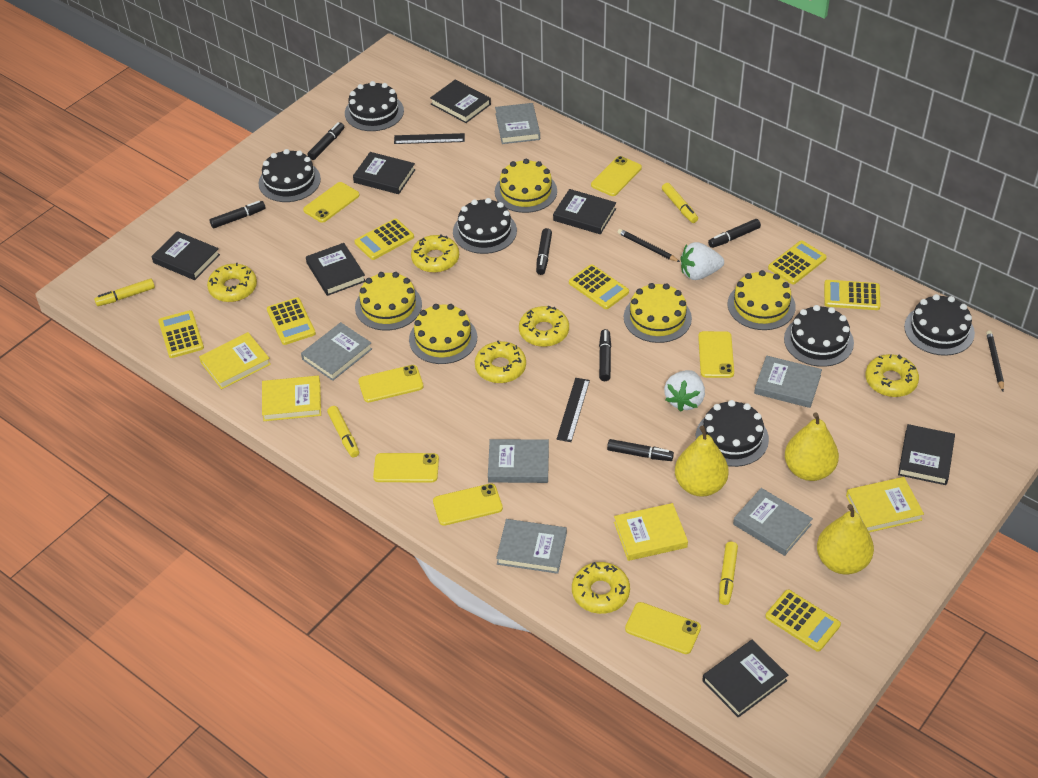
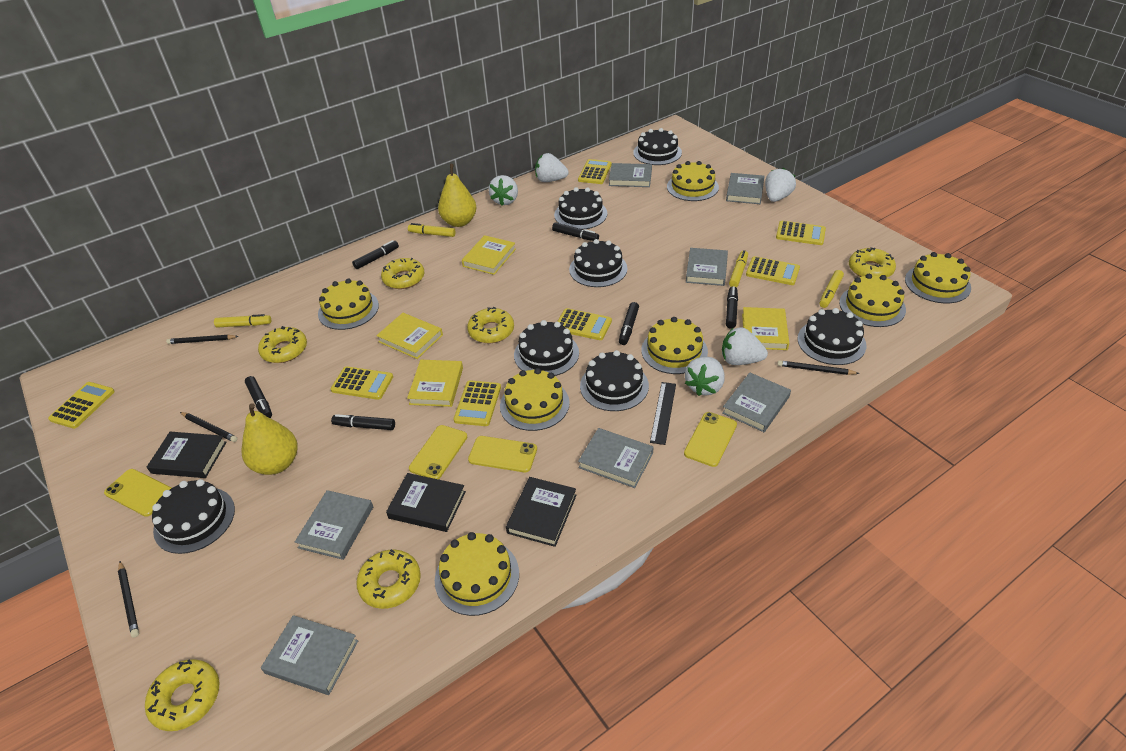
black book: [152,231,220,280] [306,243,366,296] [353,152,415,194] [430,80,491,123] [553,189,616,234] [702,640,788,718] [898,424,955,485] = 7 -> [147,432,227,478] [386,473,466,532] [506,477,577,547] = 3
black cake: [259,149,321,202] [345,81,404,131] [453,198,517,254] [696,400,769,467] [784,305,854,367] [904,294,975,356] = 6 -> [152,479,235,554] [514,320,579,376] [554,187,607,230] [569,239,628,287] [580,350,649,411] [633,128,682,165] [798,308,866,365] = 7
black pencil: [617,229,680,262] [986,331,1004,392] = 2 -> [118,561,139,638] [166,335,239,344] [180,412,237,442] [777,360,860,375] = 4
black ruler: [394,133,465,144] [557,378,590,442] = 2 -> [650,382,676,445] = 1
grey book: [301,322,372,381] [488,439,549,483] [495,103,540,144] [496,519,567,574] [733,488,813,556] [754,356,822,408] = 6 -> [261,615,358,695] [295,490,373,560] [578,428,654,488] [609,163,652,187] [686,248,728,286] [722,372,791,432] [726,173,765,204] = 7
white strawberry: [664,370,705,412] [681,242,724,280] = 2 -> [489,175,518,206] [535,153,569,182] [685,357,725,396] [722,327,768,365] [765,168,796,202] = 5
yellow cake: [355,272,422,331] [409,304,477,364] [495,159,557,213] [624,283,692,343] [728,270,796,330] = 5 -> [318,278,379,330] [435,532,519,616] [500,368,570,431] [641,317,708,374] [667,161,719,201] [839,274,906,327] [905,252,971,303] = 7
yellow pear: [675,425,729,497] [785,413,839,481] [817,504,874,574] = 3 -> [242,403,298,475] [438,164,477,227] = 2
yellow phone: [303,182,359,223] [358,365,423,402] [373,453,439,482] [433,483,503,526] [591,156,642,196] [625,602,701,654] [698,331,734,378] = 7 -> [104,469,171,517] [409,425,467,479] [468,436,537,472] [684,412,737,467] = 4

